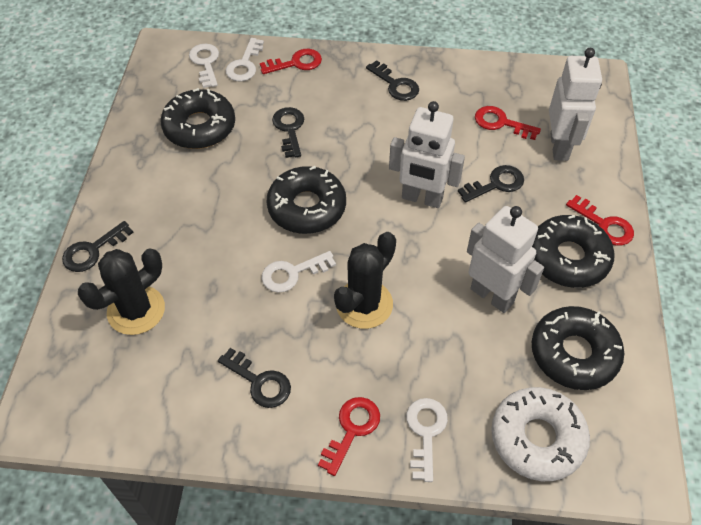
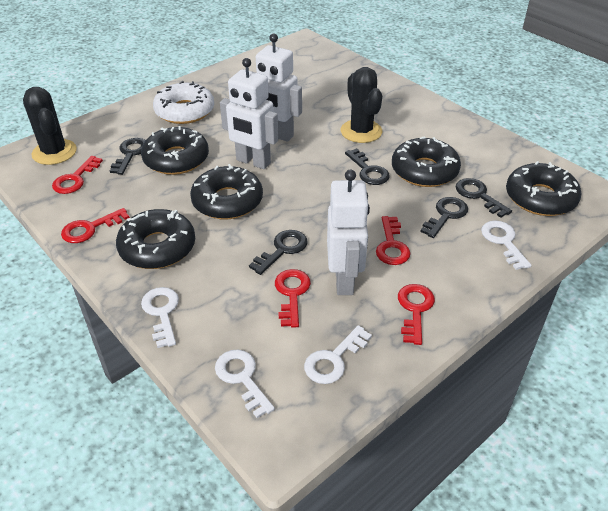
black donut: [161,88,235,149] [267,166,346,234] [532,215,615,288] [532,306,624,390] = 4 -> [116,209,195,269] [141,126,209,175] [190,164,263,219] [392,136,461,187] [506,161,581,216] = 5
red key: [260,49,322,74] [318,397,380,476] [475,106,541,140] [566,195,634,246] = 4 -> [52,156,103,194] [61,208,130,243] [275,269,311,328] [376,216,411,265] [398,284,435,345] = 5

